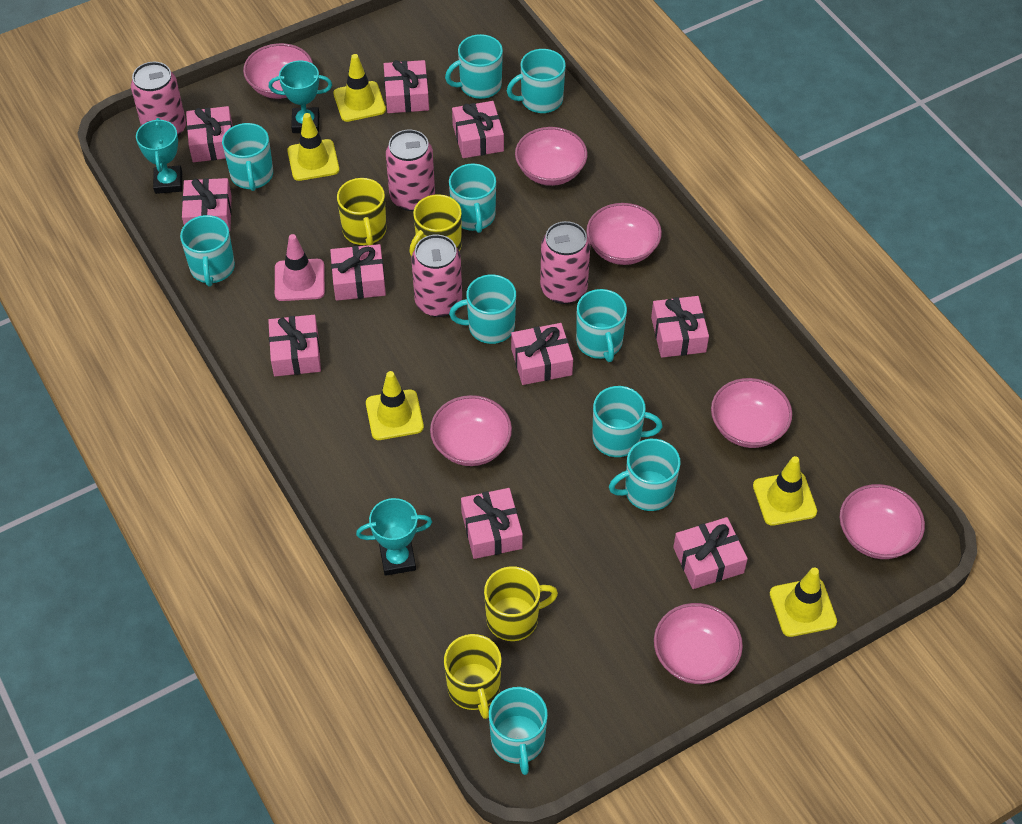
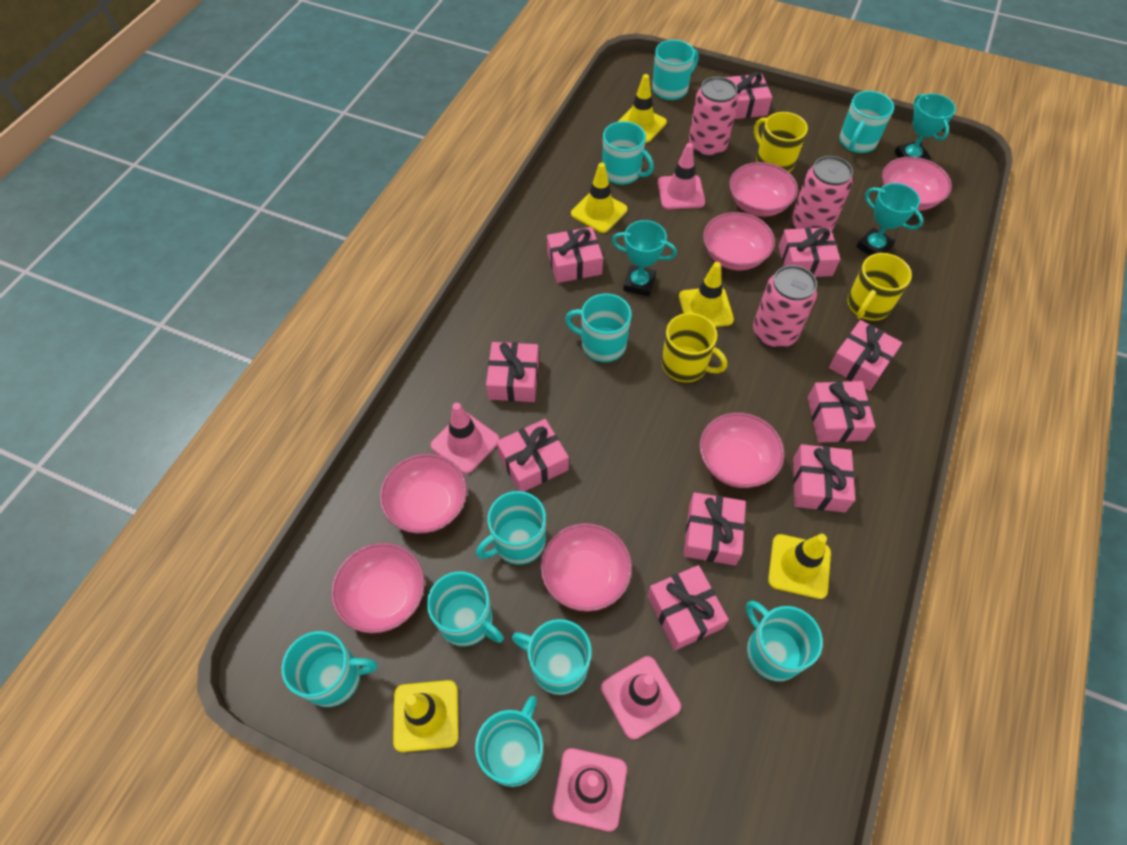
pink can: [131,62,186,137] [386,130,435,211] [412,234,462,317] [540,221,590,304] = 4 -> [688,77,739,158] [753,265,817,348] [792,156,853,230] = 3
pink traffic cone: [275,234,325,301] = 1 -> [431,403,500,474] [552,748,627,831] [601,656,681,740] [658,143,705,209] = 4
yellow mug: [337,178,387,245] [409,194,462,257] [444,634,502,719] [484,566,558,641] = 4 -> [662,313,727,382] [754,112,808,172] [847,253,912,321] = 3

